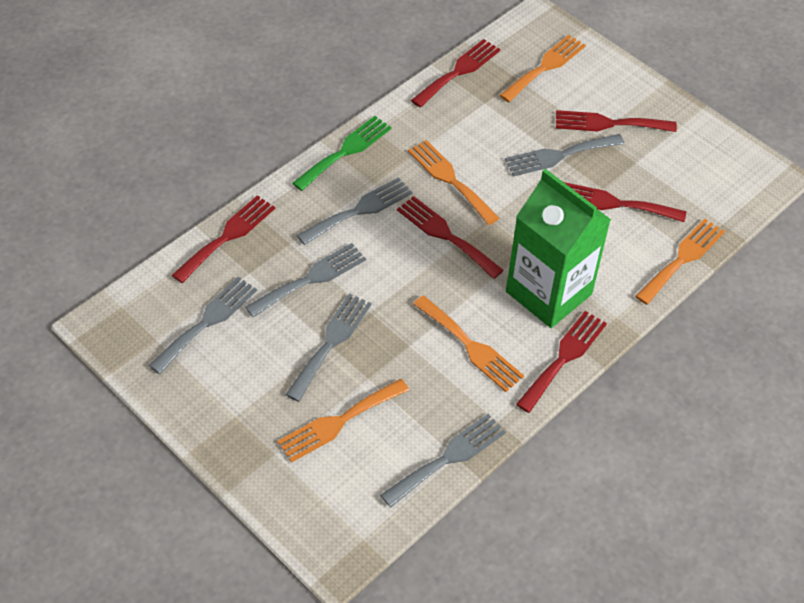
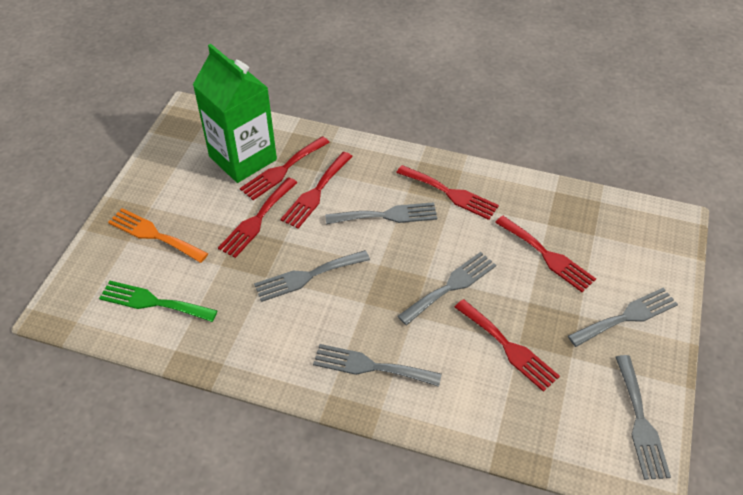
orange fork: [277,379,409,463] [408,140,500,225] [413,295,524,392] [499,35,586,102] [635,219,725,305] = 5 -> [108,208,208,263] = 1

